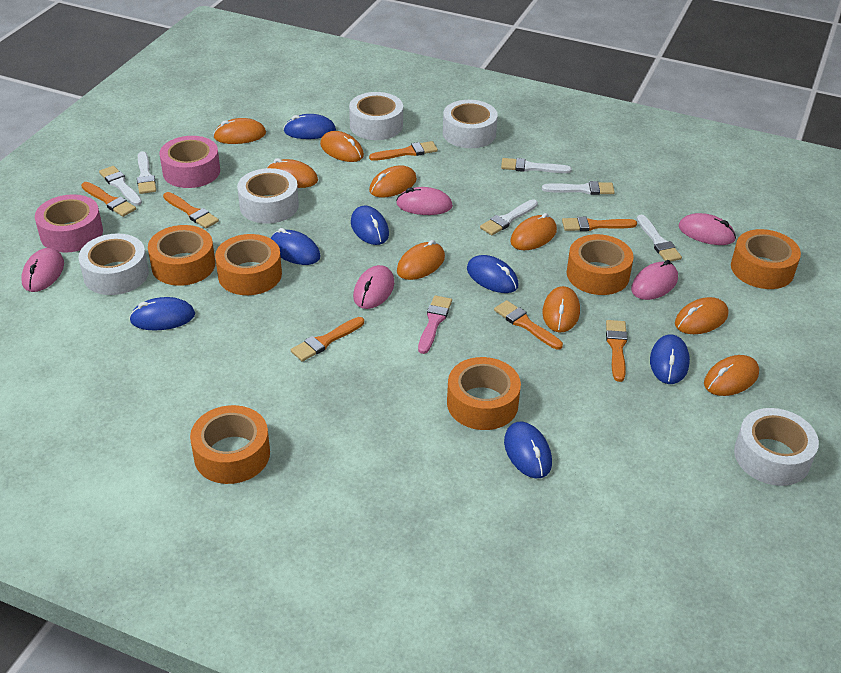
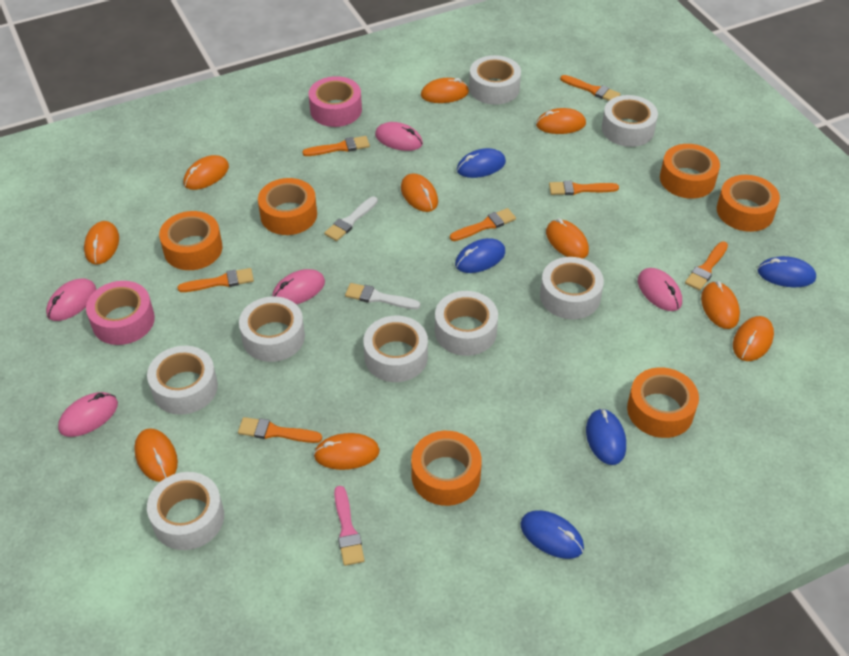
blue mouse: [129,297,195,331] [271,228,321,265] [283,114,336,139] [351,206,389,245] [467,255,519,293] [504,421,552,479] [650,334,690,384] = 7 -> [455,238,505,273] [456,148,506,178] [520,510,584,559] [586,408,626,465] [758,256,816,287] = 5
orange mouse: [213,118,266,144] [267,158,318,188] [320,131,364,162] [369,165,417,197] [397,240,445,280] [510,213,557,250] [542,286,580,332] [675,297,728,334] [704,355,759,396] = 9 -> [84,221,119,265] [134,428,178,482] [183,155,229,190] [314,433,380,470] [401,173,438,212] [421,78,469,103] [536,108,586,134] [546,218,589,259] [701,281,740,329] [733,316,774,361] = 10
white brush: [99,166,142,206] [137,151,156,194] [480,199,538,235] [501,158,572,173] [542,181,615,195] [637,215,682,262] = 6 -> [324,197,378,241] [345,283,420,309] = 2
white tape: [78,233,149,295] [237,168,299,224] [349,92,403,140] [443,100,498,148] [734,408,819,486] = 5 -> [147,346,218,415] [147,472,224,550] [239,296,305,362] [363,316,428,382] [435,291,498,356] [469,55,521,105] [540,257,604,319] [602,95,658,147] = 8

